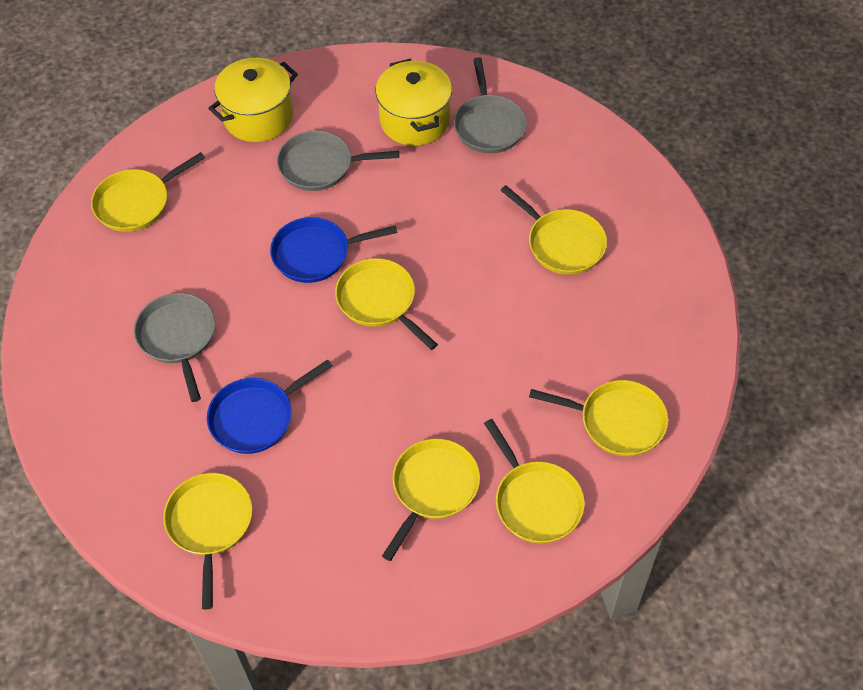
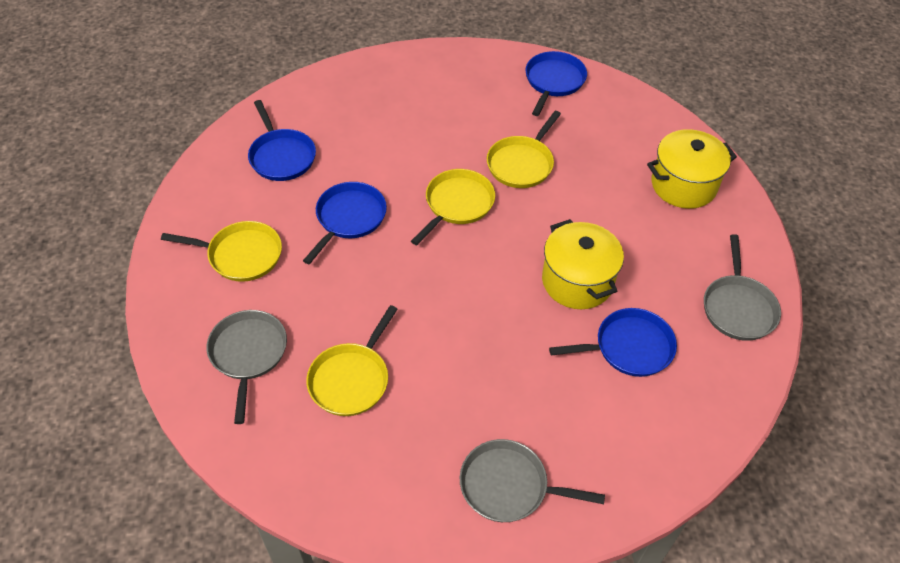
blue pan: [207,359,332,454] [270,217,398,283] = 2 -> [248,100,316,181] [303,182,387,265] [525,51,587,116] [549,308,677,377] = 4
yellow pan: [91,152,205,232] [163,473,252,609] [335,258,438,350] [382,439,480,561] [484,419,585,543] [500,185,607,275] [529,380,668,456] = 7 -> [161,221,282,282] [306,305,398,416] [411,169,495,245] [487,111,561,188] = 4

